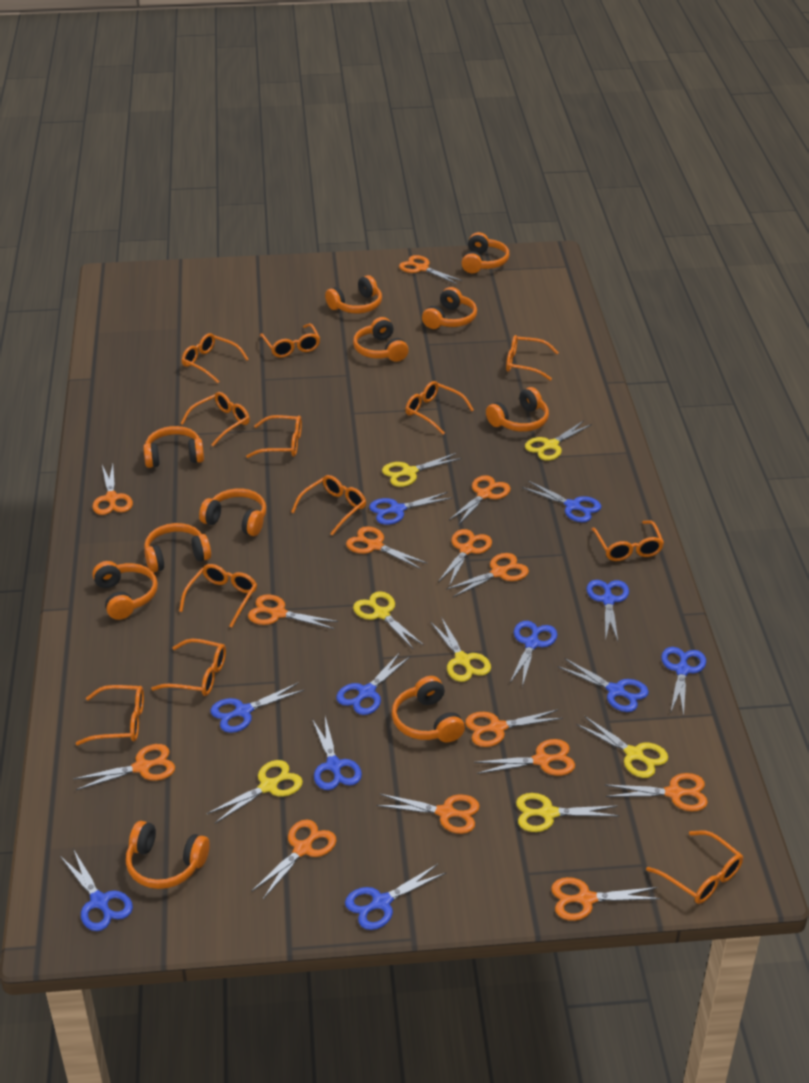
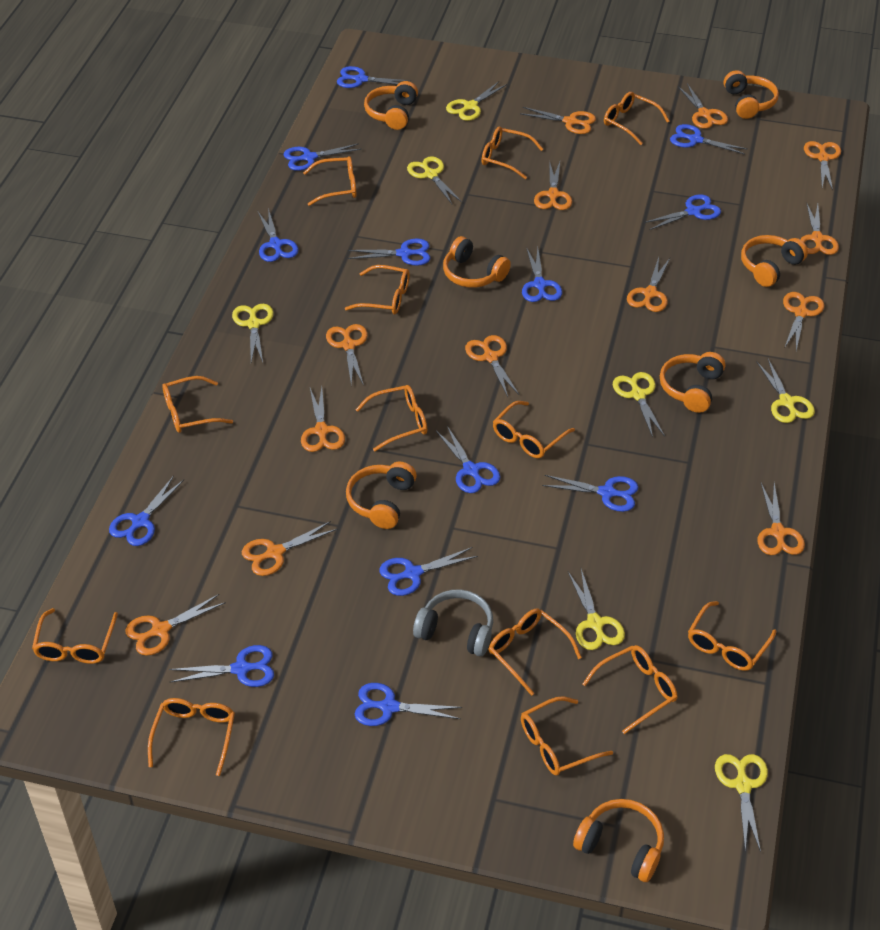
blue scissors: [60,849,133,931] [210,683,304,733] [312,717,362,790] [336,652,410,715] [345,864,447,930] [369,492,452,525] [510,621,558,687] [522,481,601,522] [558,658,649,712] [586,580,629,641] [661,647,706,716] = 11 -> [109,476,184,546] [169,645,274,687] [258,208,299,262] [284,143,362,171] [337,66,411,88] [348,239,431,266] [355,683,462,726] [380,547,478,596] [436,426,500,493] [522,247,562,302] [542,475,638,512] [644,194,721,230] [670,124,747,154] = 13
grey headphones: none = 0 -> [413,589,493,656] = 1
orange glasses: [75,685,144,745] [151,639,226,696] [179,564,257,627] [180,392,250,447] [182,333,249,383] [246,415,302,458] [260,323,320,358] [291,475,366,536] [405,381,474,435] [506,335,559,381] [591,520,664,561] [646,830,743,904] = 12 -> [32,608,118,664] [148,698,235,776] [162,376,233,433] [303,156,356,206] [345,265,410,314] [355,385,427,452] [482,126,543,179] [489,609,582,696] [493,401,575,458] [521,696,613,776] [583,645,678,734] [604,92,669,145] [688,601,777,671] = 13
orange headphones: [92,561,158,620] [126,821,210,889] [143,426,204,468] [144,523,211,573] [199,488,266,536] [325,275,382,313] [353,317,409,362] [392,676,465,742] [422,287,477,329] [461,232,509,273] [486,387,549,432] = 11 -> [346,462,417,529] [364,81,418,130] [443,236,511,288] [573,799,664,882] [660,352,725,413] [724,70,779,119] [741,235,808,287] = 7
orange scissors: [74,744,175,790] [92,464,133,515] [248,594,339,629] [251,820,337,899] [346,526,428,569] [376,794,480,834] [399,255,463,284] [438,529,492,586] [446,553,529,597] [448,475,511,526] [465,710,563,747] [474,739,575,776] [551,877,661,921] [605,773,708,811] = 14 -> [126,594,226,656] [242,521,337,576] [301,387,345,452] [326,324,368,386] [465,335,519,397] [520,107,596,134] [534,161,572,210] [627,257,670,312] [678,84,728,129] [758,483,805,555] [783,292,824,351] [800,204,839,255] [804,141,841,190] = 13

